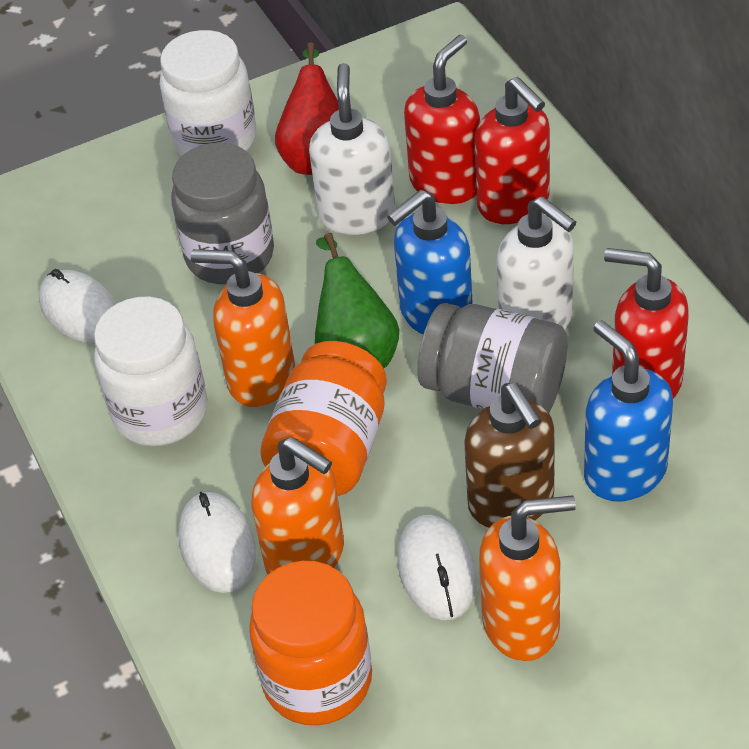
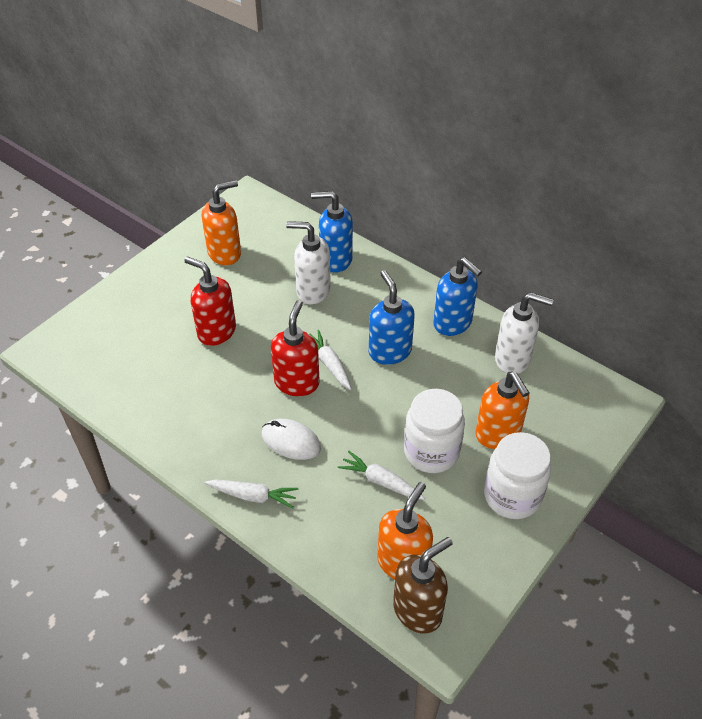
blue soap dispenser: [387,190,473,334] [584,320,673,502] = 2 -> [311,191,353,273] [369,270,415,365] [433,257,482,336] = 3
green pear: [315,233,399,368] = 1 -> none = 0
grey jar: [171,143,274,284] [418,303,568,412] = 2 -> none = 0
orange jar: [249,561,372,725] [260,341,387,496] = 2 -> none = 0
red pear: [275,42,339,175] = 1 -> none = 0
red soap dispenser: [404,35,480,204] [475,77,550,224] [604,248,689,399] = 3 -> [184,256,236,346] [271,300,320,396] = 2
white carrot: none = 0 -> [205,479,298,508] [309,330,352,390] [338,451,425,500] = 3
white mouse: [39,269,116,343] [179,492,256,593] [397,515,476,620] = 3 -> [262,419,321,460] = 1

